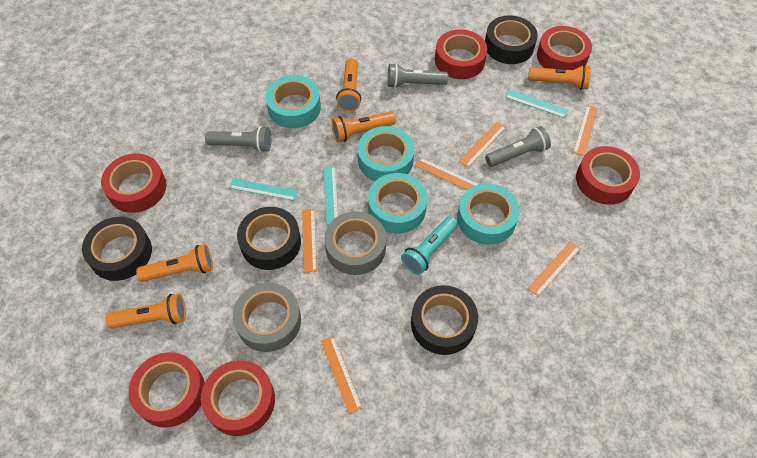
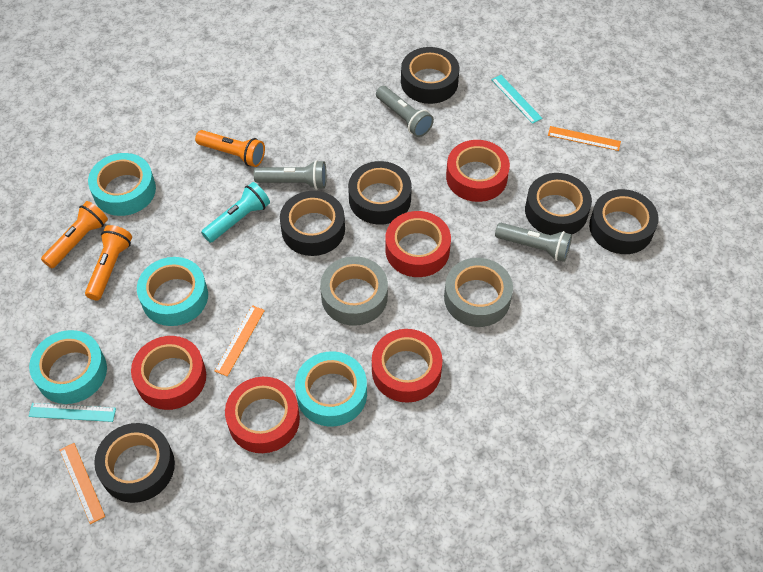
black tape: [82,217,152,281] [237,207,301,270] [411,285,478,355] [485,15,538,64] = 4 -> [94,423,175,503] [280,191,345,256] [348,161,412,225] [401,47,459,104] [525,173,592,235] [589,189,659,254] = 6
orange flashlight: [105,294,186,328] [136,244,213,282] [332,112,396,142] [336,58,361,111] [528,65,591,90] = 5 -> [41,201,108,268] [85,225,132,300] [195,130,265,167] = 3
orange ruler: [302,209,317,272] [321,336,362,414] [415,158,478,190] [459,122,506,167] [527,241,581,296] [573,105,598,156] = 6 -> [60,443,105,524] [215,305,265,376] [548,126,621,151] = 3
red tape: [101,154,166,213] [129,352,205,428] [201,360,275,436] [435,30,488,79] [537,26,592,70] [576,146,640,205] = 6 -> [131,336,206,410] [225,377,300,453] [372,329,442,403] [385,211,451,277] [446,140,510,202] = 5
turquoise ruler: [229,178,298,201] [323,166,338,225] [505,90,568,118] = 3 -> [28,403,116,422] [491,75,543,124] = 2

